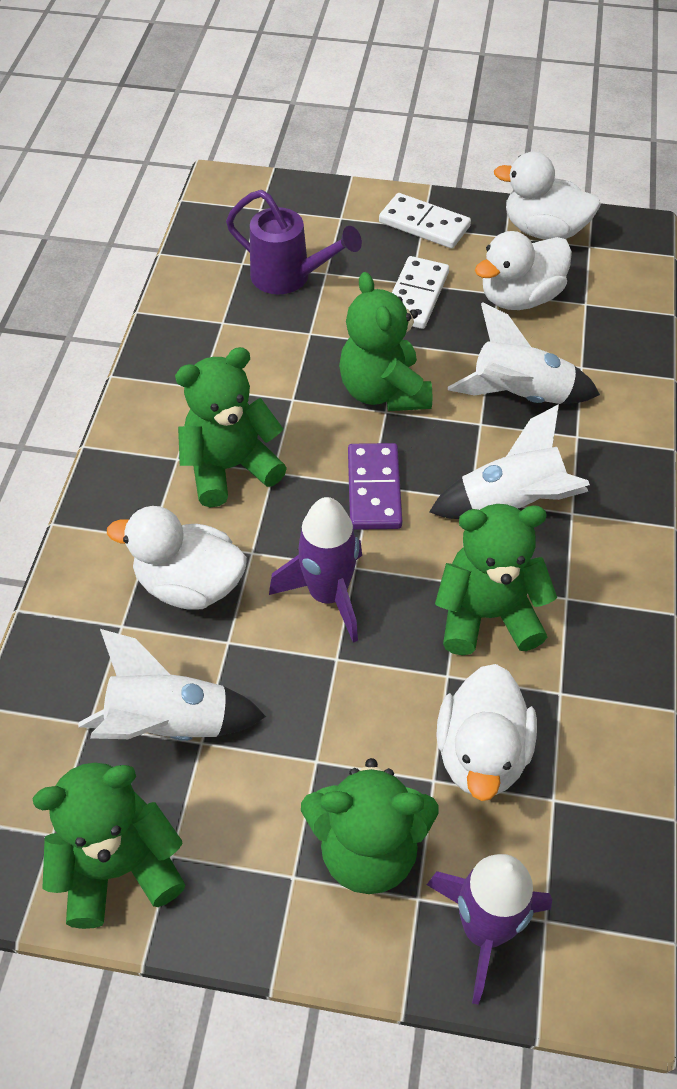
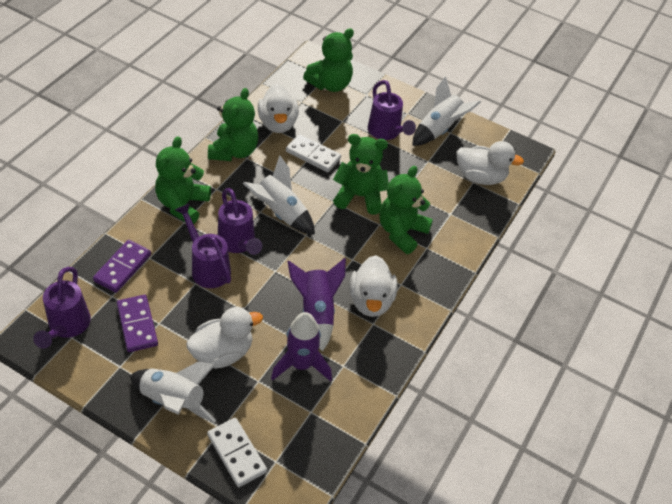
purple domino: [348,443,402,530] = 1 -> [93,240,151,293] [117,295,158,352] = 2
purple watering can: [226,190,362,294] = 1 -> [33,267,91,349] [175,203,231,288] [218,188,262,255] [368,80,416,140] = 4

